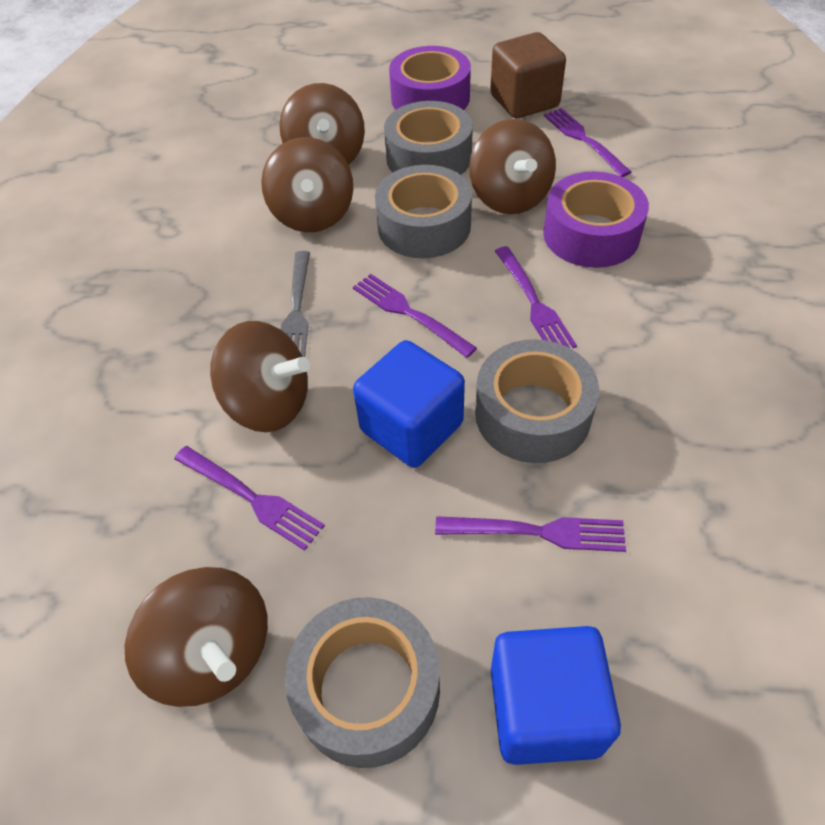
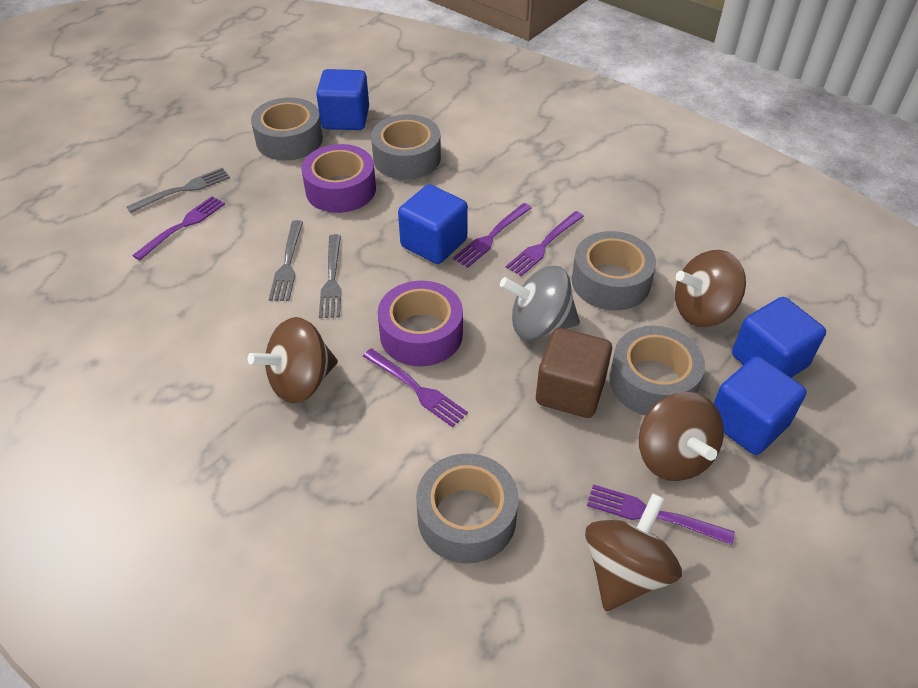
blue cube: [353,340,465,468] [491,626,621,765] = 2 -> [316,69,369,130] [398,184,468,264] [714,356,807,455] [732,297,826,378] = 4
brown spinning top: [125,567,268,707] [210,321,310,432] [261,137,353,232] [279,83,365,165] [469,119,556,214] = 5 -> [248,317,338,403] [585,493,682,611] [639,392,724,481] [675,250,746,327] = 4
grey fork: [281,251,310,357] = 1 -> [126,168,230,213] [269,220,303,301] [319,234,342,318] = 3
grey spinning top: none = 0 -> [500,266,580,340] = 1
grey tape: [285,597,440,768] [375,165,472,258] [384,101,473,175] [475,339,599,463] = 4 -> [251,97,323,161] [371,114,441,180] [416,453,519,563] [572,231,656,311] [609,326,705,416] = 5

